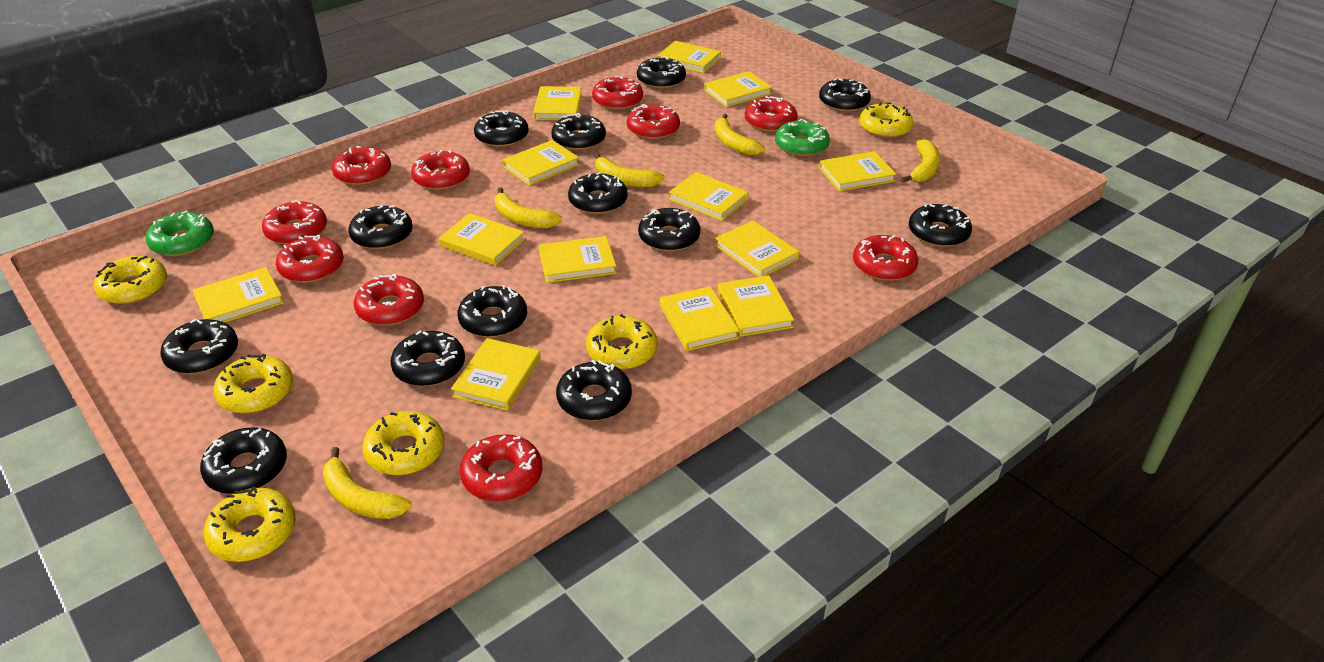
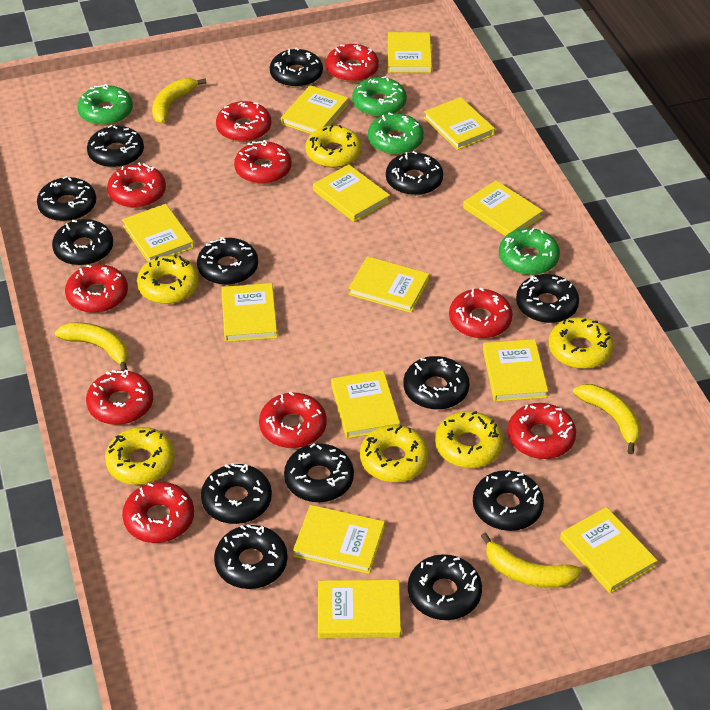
green donut: [146,210,214,256] [775,119,830,157] = 2 -> [77,84,133,126] [352,76,407,117] [368,113,424,155] [499,228,560,275] = 4
yellow banana: [322,447,412,519] [495,187,562,228] [594,153,665,187] [715,114,765,156] [901,139,940,183] = 5 -> [55,322,129,370] [152,78,207,123] [481,532,582,588] [573,384,641,454] = 4

